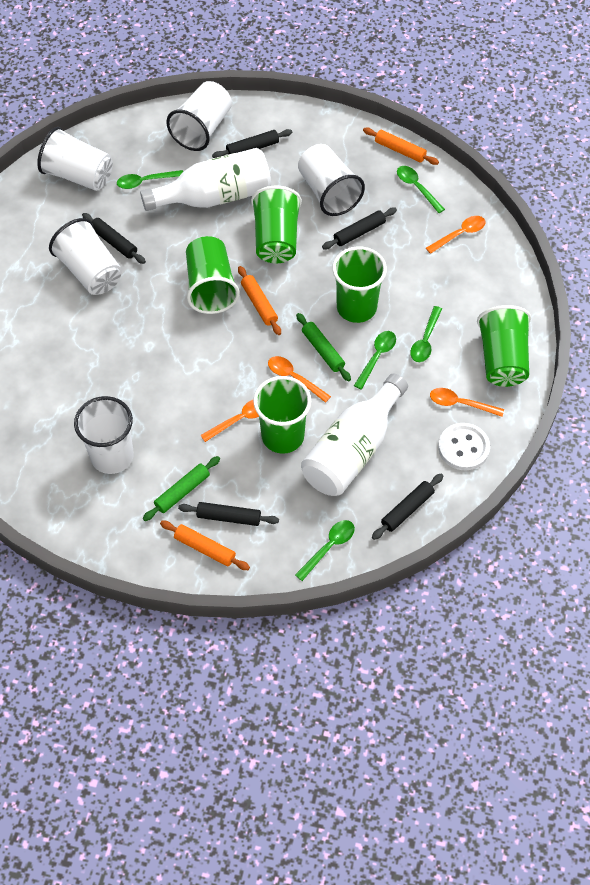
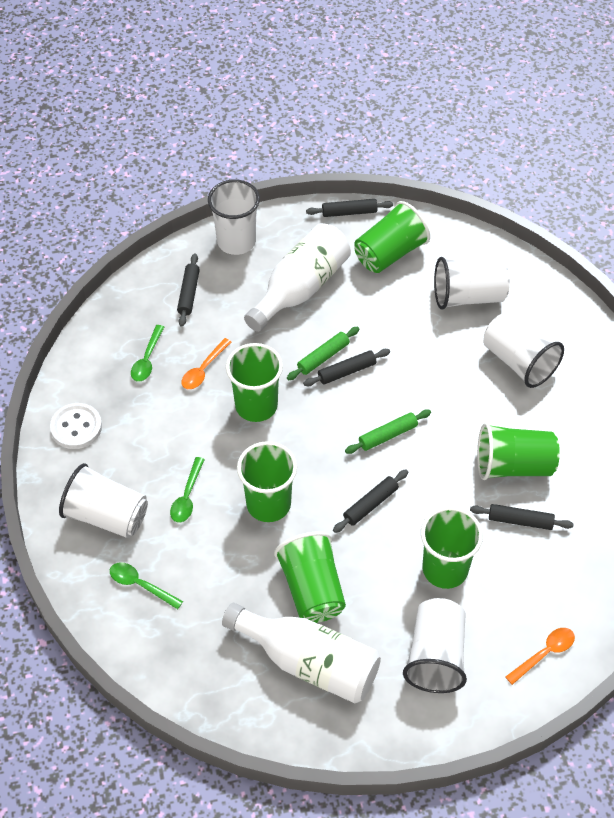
green cup: [186,236,240,314] [251,186,302,263] [253,376,311,454] [332,246,387,323] [477,305,531,387] = 5 -> [226,343,283,422] [237,441,297,522] [274,531,346,623] [354,201,430,273] [421,507,483,589] [477,423,560,480] = 6
green spoon: [117,170,183,189] [295,520,355,581] [354,331,396,389] [397,166,445,213] [410,306,442,362] = 5 -> [110,562,183,609] [131,325,164,381] [170,457,205,523] = 3
orange rolling pin: [160,521,250,570] [238,266,281,335] [363,127,439,165] = 3 -> none = 0
orange spoon: [200,400,259,442] [268,356,331,403] [426,216,485,254] [430,388,504,417] = 4 -> [182,338,231,389] [506,628,575,685] = 2

